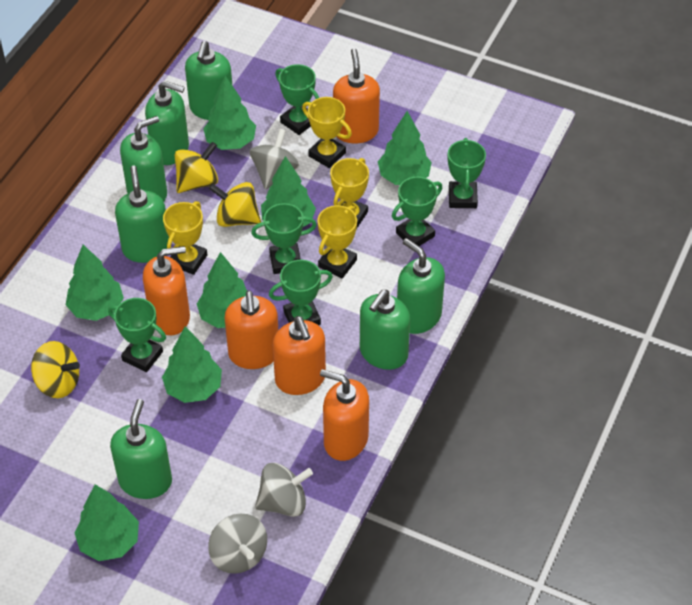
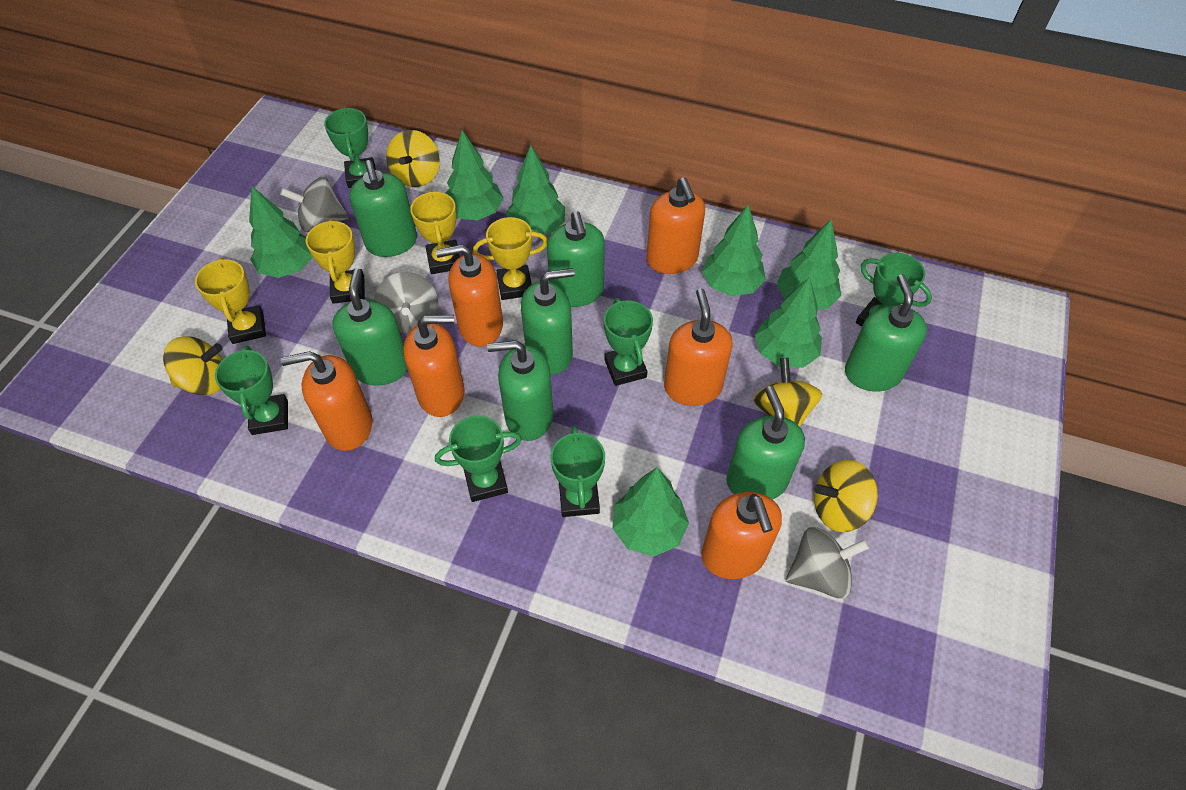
orange soap dispenser: [143,246,190,335] [225,291,278,369] [273,316,326,395] [320,369,369,461] [333,48,380,144] = 5 -> [281,351,372,451] [403,315,464,417] [436,244,503,347] [646,178,705,274] [664,288,733,406] [701,492,782,579] = 6
yellow spinning top: [31,341,80,398] [175,142,218,193] [209,182,261,227] = 3 -> [163,336,223,395] [386,130,440,187] [753,358,822,427] [814,460,878,532] = 4

